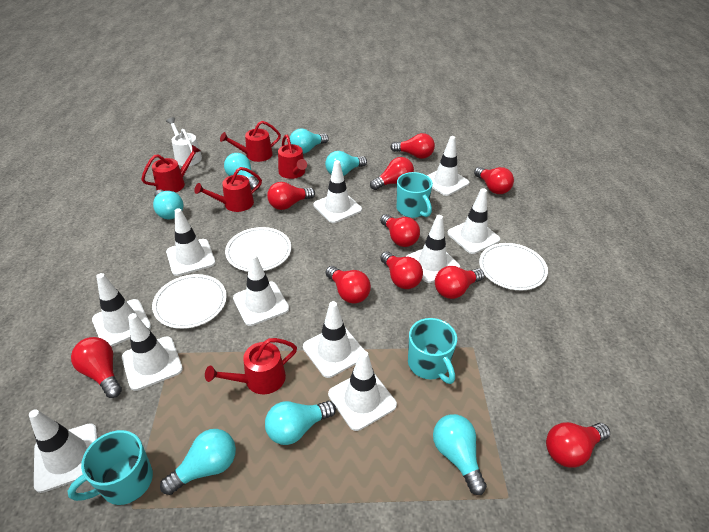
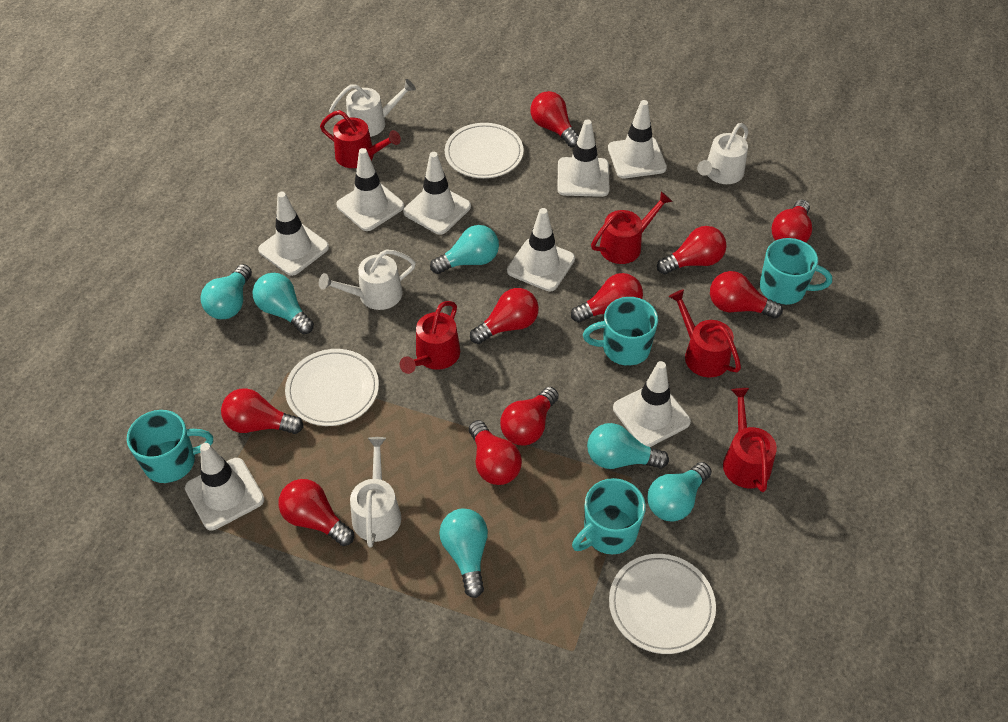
turquoise light bulb: [153,189,183,219] [160,429,236,495] [224,153,259,190] [265,401,336,445] [290,128,329,154] [325,151,367,176] [433,414,487,495] = 7 -> [201,264,252,319] [252,273,314,334] [430,225,499,274] [439,508,488,598] [587,423,669,469] [648,462,711,521] = 6
turquoise mug: [67,430,153,505] [397,172,433,218] [408,318,457,384] = 3 -> [127,410,213,483] [572,478,646,554] [583,297,658,366] [760,238,832,305] = 4
white traffic cone: [29,409,98,493] [92,273,151,347] [122,313,183,391] [166,208,215,276] [233,254,289,326] [303,301,365,378] [314,160,362,223] [328,351,397,431] [406,215,460,283] [427,136,469,196] [447,188,500,254] = 11 -> [185,443,264,530] [258,192,329,276] [336,148,404,231] [403,152,471,235] [507,208,575,291] [557,119,609,197] [608,100,667,178] [613,361,691,447] = 8
white watering can: [166,117,202,166] = 1 -> [319,249,416,310] [329,79,416,137] [350,437,401,547] [697,123,748,184] = 4

